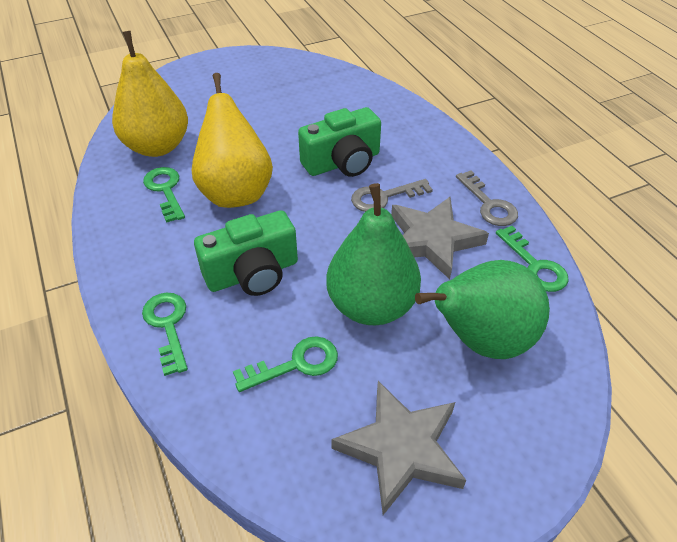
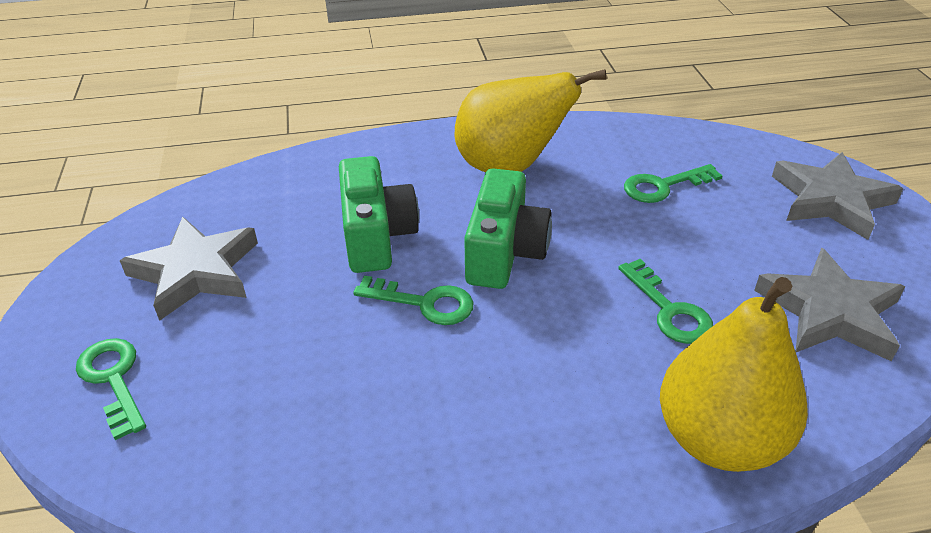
green pear: [326,183,421,325] [415,260,550,359] = 2 -> none = 0
grey key: [351,179,433,212] [456,170,518,226] = 2 -> none = 0
grey star: [331,381,466,515] [391,197,489,279] = 2 -> [119,217,258,321] [754,248,905,361] [772,152,903,240] = 3

